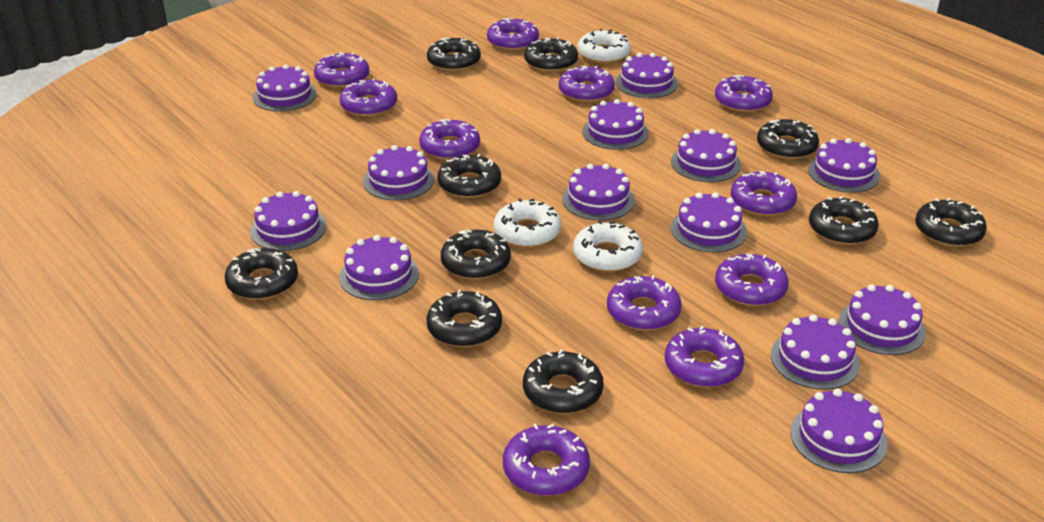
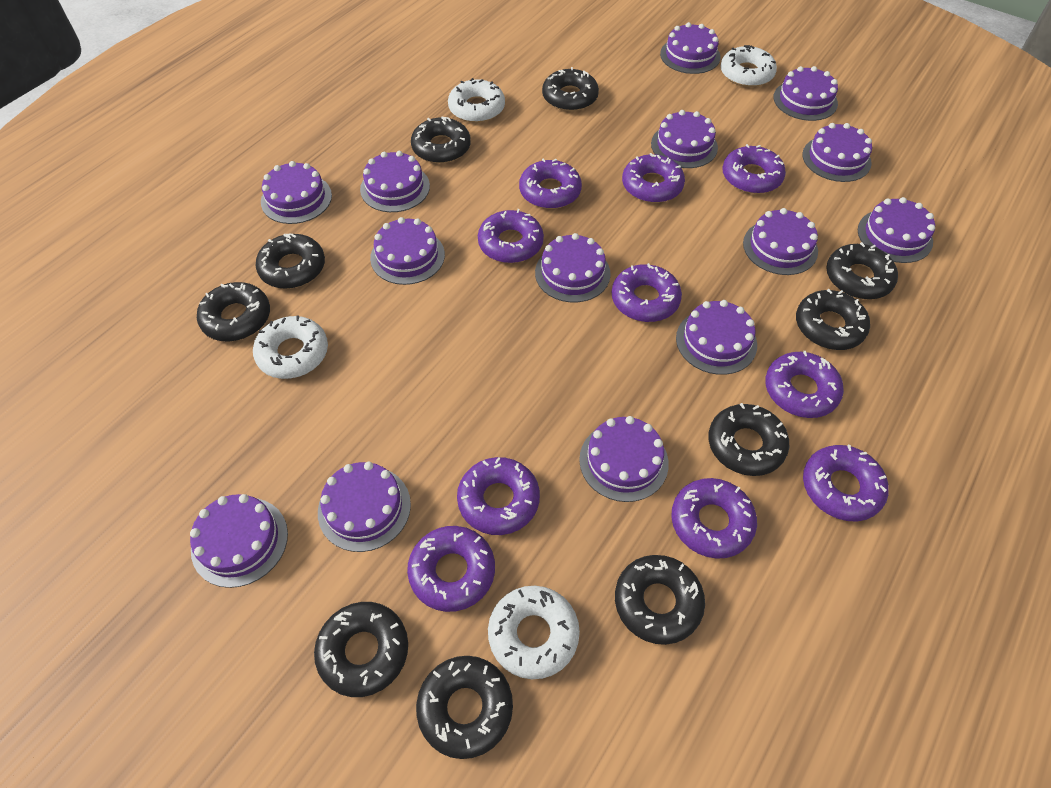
purple cake: [250,191,327,251] [253,64,317,112] [339,235,419,300] [363,145,434,200] [562,164,635,221] [582,99,649,150] [616,53,678,98] [671,129,741,182] [671,192,747,252] [771,314,860,390] [790,389,887,473] [808,138,880,193] [839,284,926,355] = 13 -> [190,494,288,588] [261,161,332,224] [318,462,411,552] [360,151,430,212] [370,217,445,285] [535,233,611,302] [579,416,669,502] [651,110,718,168] [660,22,721,74] [676,300,757,375] [743,208,818,275] [773,66,838,121] [802,123,872,182] [858,197,935,263] = 14
purple donut: [314,52,370,88] [339,78,397,116] [419,119,480,160] [487,18,539,50] [503,424,590,496] [559,66,615,102] [607,275,682,331] [665,326,744,387] [715,75,773,112] [715,253,789,306] [731,171,797,216] = 11 -> [407,526,495,612] [457,457,540,535] [478,209,544,263] [519,158,582,209] [612,263,682,322] [622,153,685,203] [671,478,757,559] [722,144,786,194] [765,351,844,418] [803,445,889,521] = 10
white donut: [494,199,561,247] [573,221,643,272] [578,29,631,63] = 3 -> [253,315,328,379] [448,78,505,123] [488,586,580,679] [720,45,777,87] = 4

